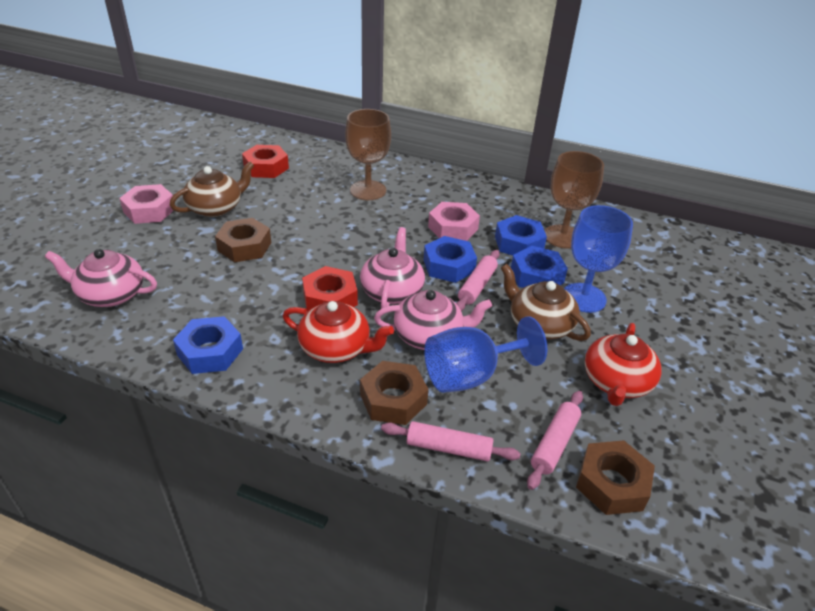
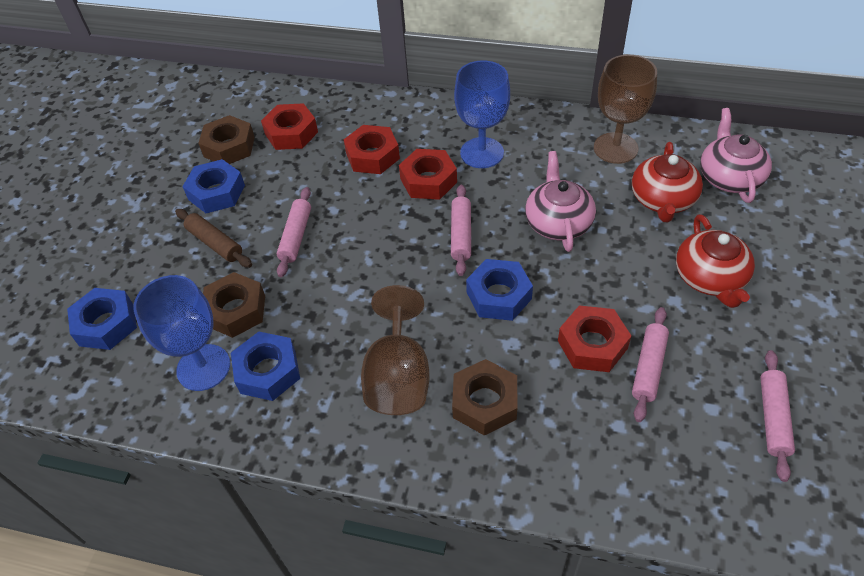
brown rolling pin: none = 0 -> [175,209,252,268] = 1
brown teapot: [170,162,254,217] [501,264,591,341] = 2 -> none = 0
pink nut: [119,184,174,224] [428,202,480,241] = 2 -> none = 0
pink rolling pin: [381,421,521,461] [456,250,500,311] [527,391,583,490] = 3 -> [276,187,311,277] [451,185,471,276] [632,307,669,422] [760,350,795,482] = 4
pink teapot: [45,249,157,307] [360,227,425,309] [374,290,492,350] = 3 -> [525,151,596,252] [700,108,772,203] = 2
red nut: [242,145,289,178] [302,266,358,311] = 2 -> [261,103,318,150] [344,125,400,174] [399,149,457,200] [558,305,631,372] = 4

